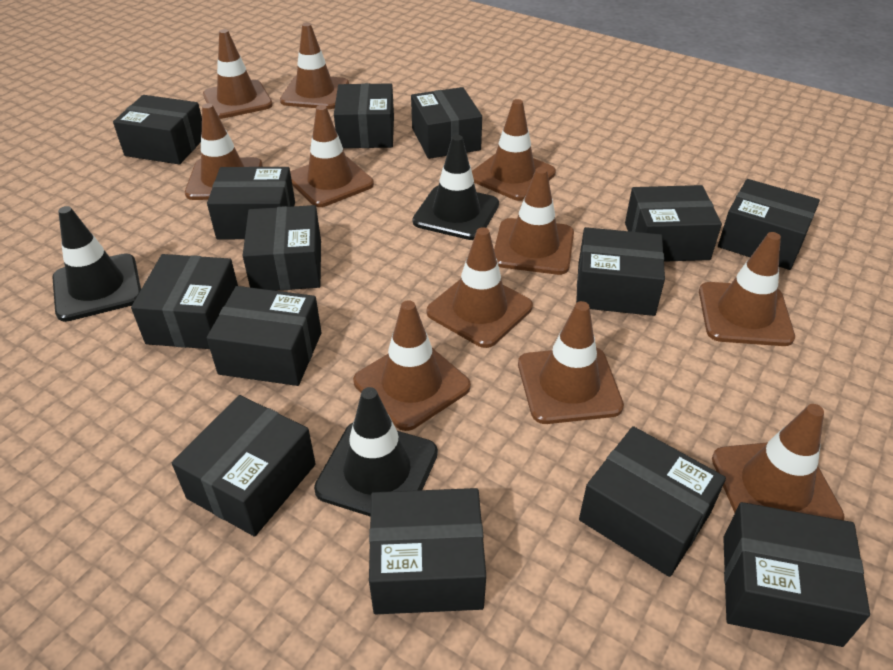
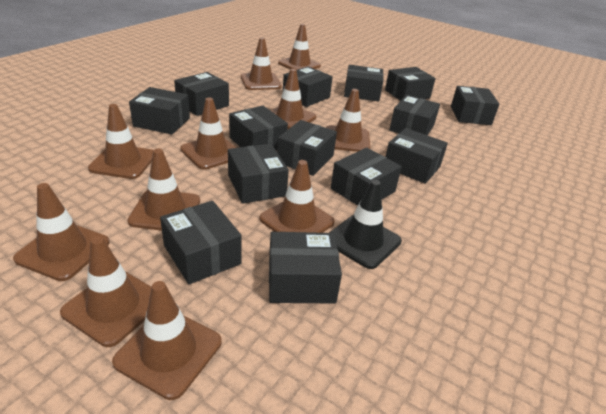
black traffic cone: [52,206,141,322] [314,387,438,517] [412,135,499,240] = 3 -> [329,180,402,269] = 1

